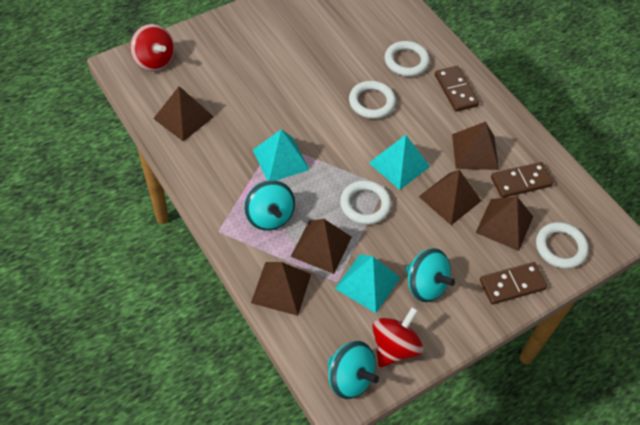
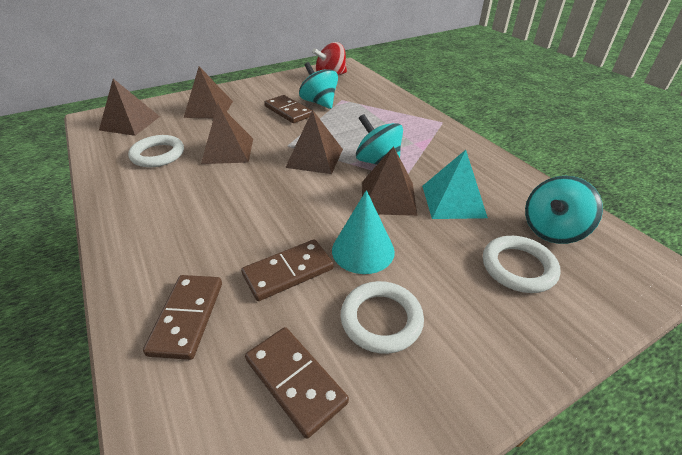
brown domino: [435,66,479,112] [480,262,547,305] [491,162,553,198] = 3 -> [143,275,222,360] [241,239,334,301] [245,327,349,439] [265,95,312,123] = 4
brown pyramid: [153,86,214,142] [251,262,311,316] [291,219,352,274] [419,170,481,225] [452,122,499,170] [476,196,533,251] = 6 -> [99,79,160,136] [184,66,233,118] [201,104,253,164] [285,110,343,174] [362,146,417,216] = 5
red spinning top: [130,24,174,72] [372,307,424,367] = 2 -> [312,42,347,75] = 1
turquoise cone: none = 0 -> [332,190,395,274] = 1
turquoise pyramid: [253,129,310,180] [335,254,400,313] [369,135,430,190] = 3 -> [422,150,488,219] = 1
white ring: [340,180,391,225] [349,81,396,119] [384,41,430,77] [536,222,589,269] = 4 -> [128,135,184,167] [341,281,424,354] [483,236,561,293] = 3

